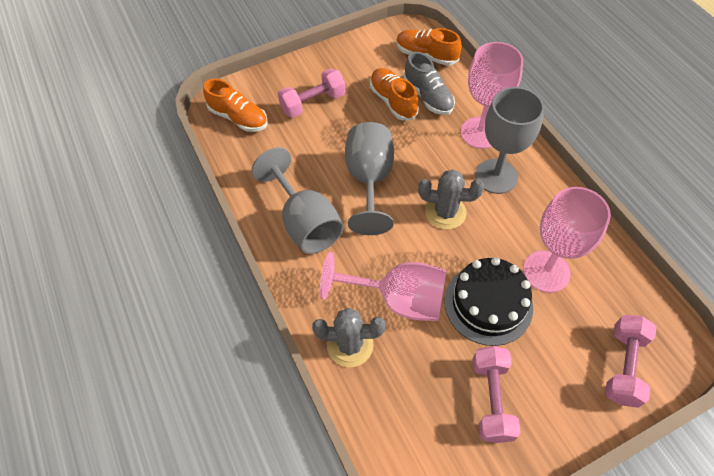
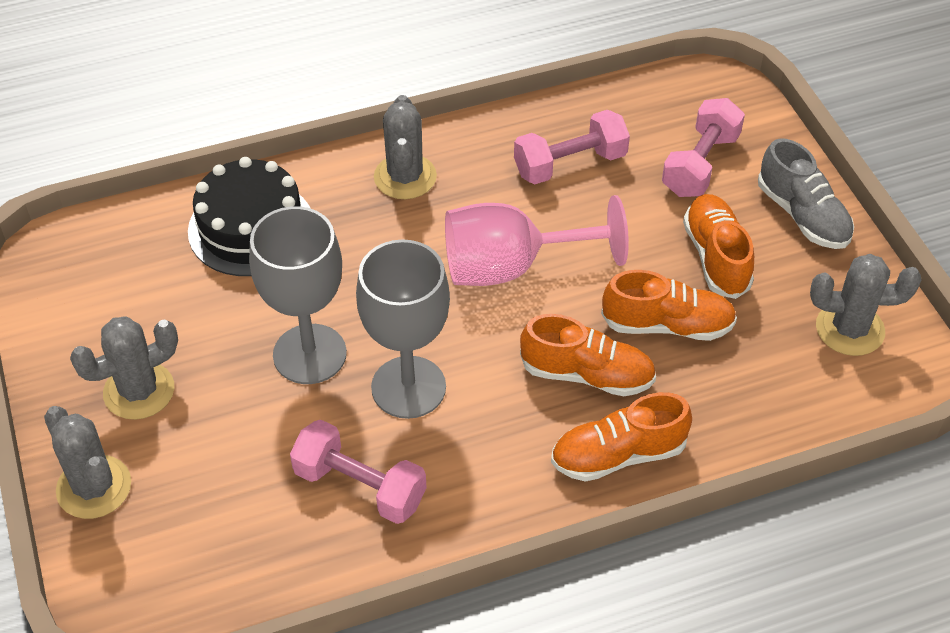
grey cactus: [312,308,385,367] [418,169,484,230] = 2 -> [44,406,131,519] [70,316,178,420] [374,95,437,199] [810,254,921,356] = 4
grey goblet: [252,147,344,254] [345,122,394,235] [475,87,544,194] = 3 -> [249,206,347,384] [356,239,450,419] = 2
orange shoe: [203,79,268,132] [370,68,419,121] [396,28,462,66] = 3 -> [520,314,656,396] [551,392,692,482] [601,270,737,341] [683,194,754,299] = 4
pink goblet: [320,252,446,321] [461,42,523,149] [523,187,611,293] = 3 -> [445,195,629,286] = 1

